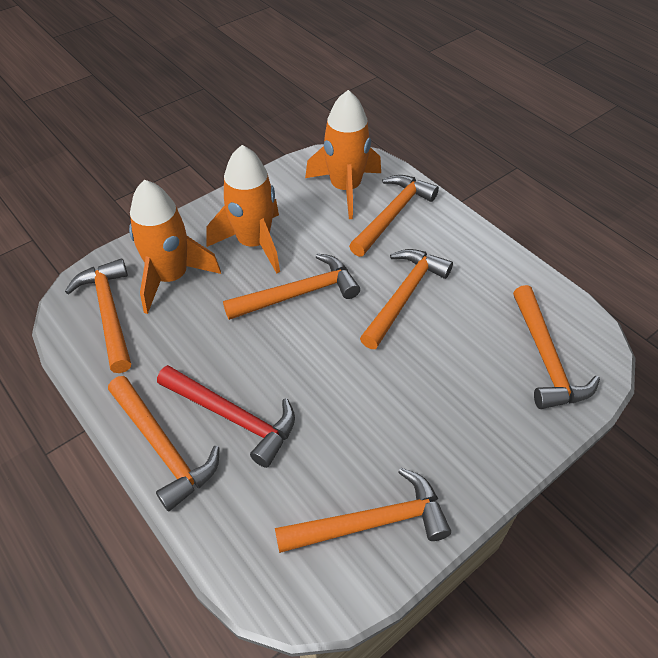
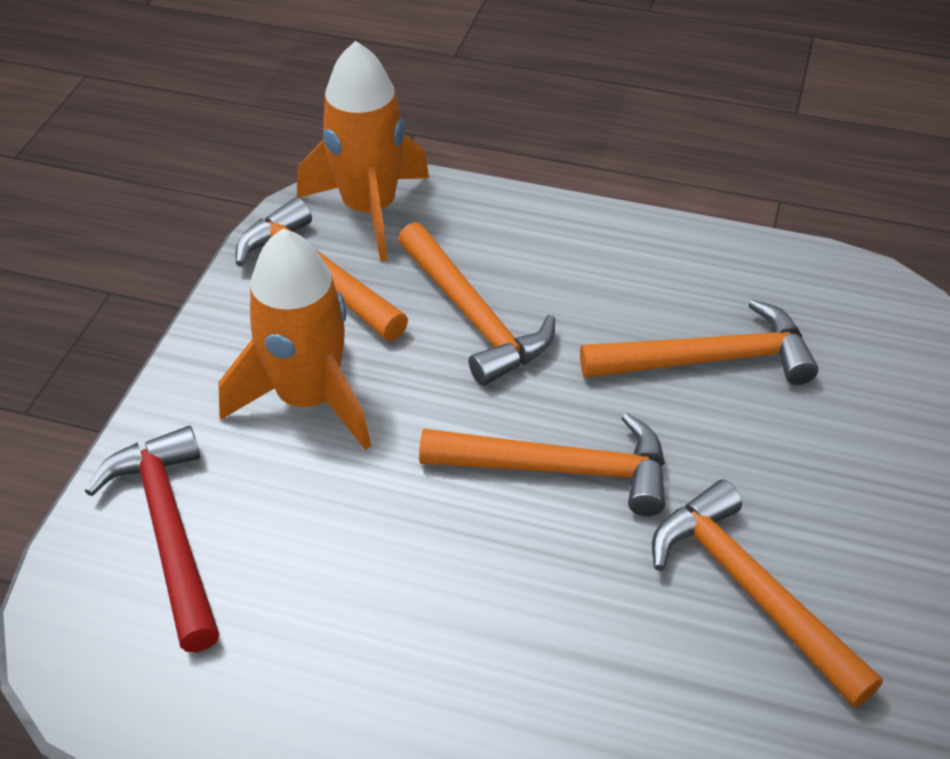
orange hammer: [65,258,131,373] [108,376,220,511] [223,254,360,320] [275,468,451,553] [349,175,439,257] [360,249,453,349] [513,285,600,409] = 7 -> [236,197,408,341] [398,222,555,386] [419,413,665,516] [580,299,819,385] [652,479,883,708] = 5
orange rocket: [129,180,221,314] [206,145,280,273] [305,90,381,219] = 3 -> [218,228,371,450] [297,41,429,261] = 2

